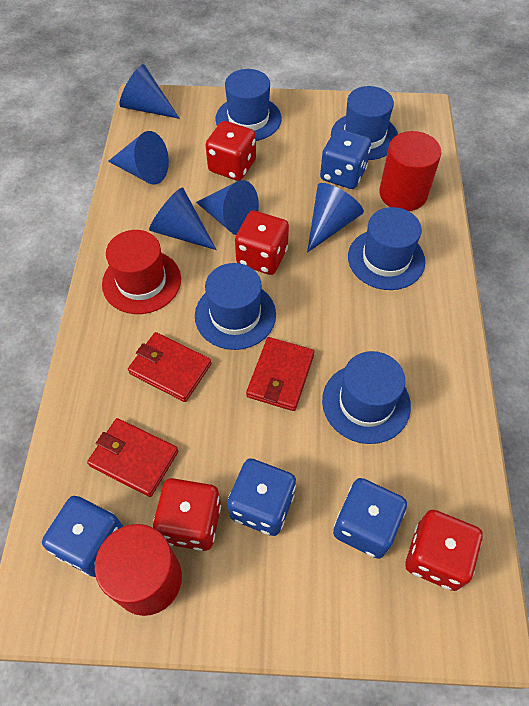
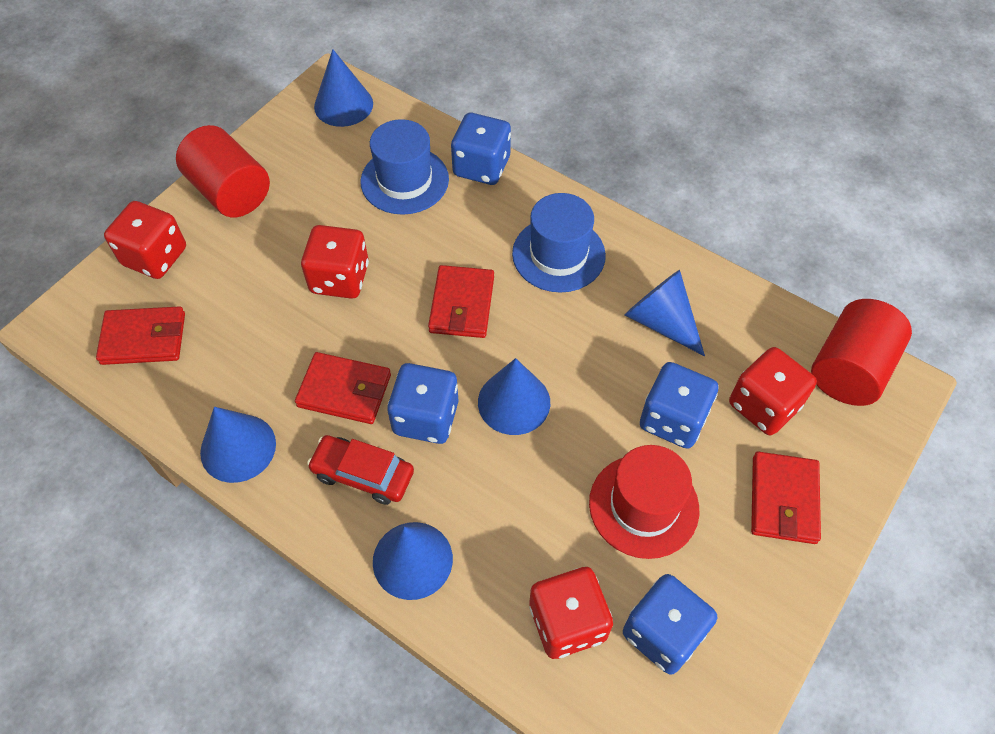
blue hat: [195,263,276,350] [215,69,282,141] [322,351,411,444] [331,86,398,160] [348,207,425,290] = 5 -> [360,119,449,215] [512,193,606,293] = 2
red car: none = 0 -> [307,435,414,505] = 1
red wallet: [87,418,178,497] [128,332,212,402] [246,337,314,411] = 3 -> [96,306,185,365] [295,352,391,424] [428,265,494,338] [751,451,821,544] = 4

